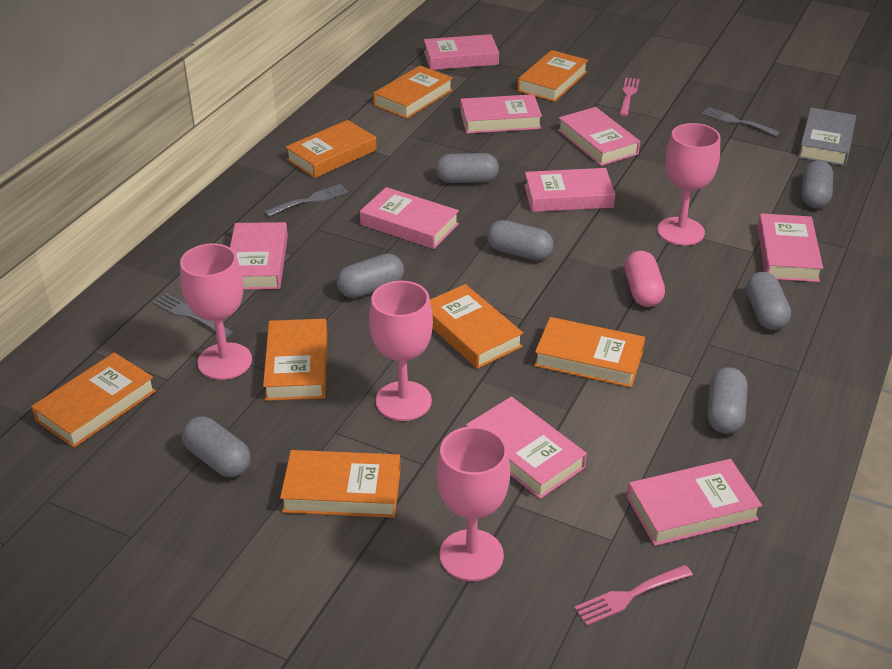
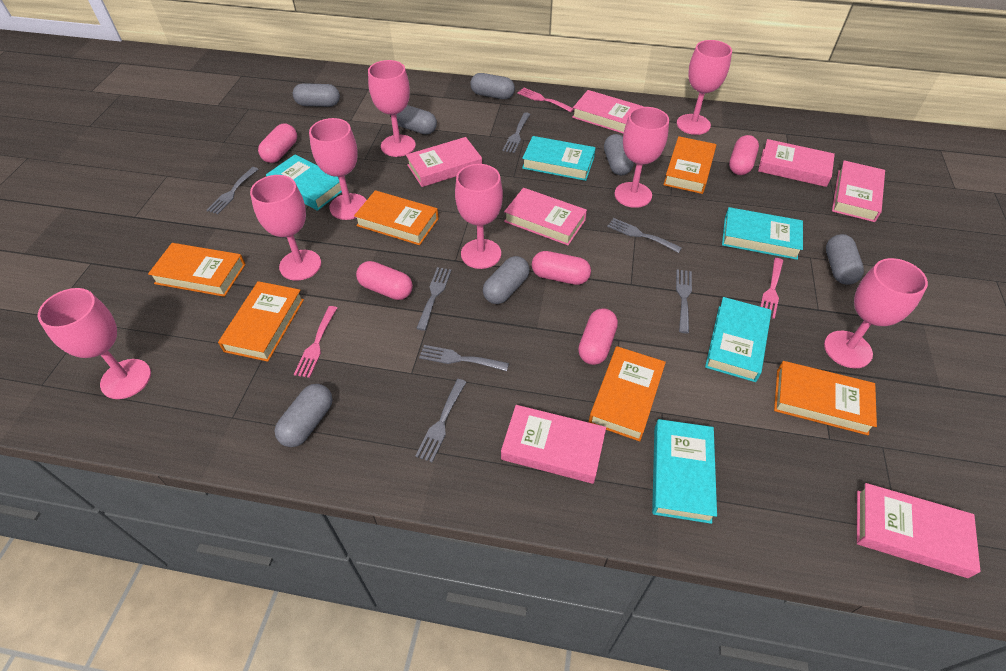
grey book: [798,108,856,166] = 1 -> none = 0
grey fork: [153,293,233,338] [264,184,348,217] [702,107,780,136] = 3 -> [206,167,258,214] [415,379,466,462] [416,267,451,331] [419,345,509,371] [503,112,530,153] [607,218,682,253] [676,270,692,333] = 7
orange book: [31,352,156,448] [263,319,327,401] [280,450,401,518] [285,120,377,178] [373,65,453,119] [430,284,523,369] [517,50,588,102] [534,317,645,388] = 8 -> [148,243,246,297] [218,281,304,362] [354,190,439,245] [589,346,666,442] [663,136,716,194] [774,361,877,435] = 6
pink book: [230,222,288,290] [360,187,459,249] [424,34,499,70] [460,94,542,134] [466,397,587,499] [524,168,615,212] [558,107,640,166] [627,459,762,546] [757,213,823,282] = 9 -> [406,137,482,187] [501,405,606,484] [504,188,587,245] [572,90,644,134] [758,139,835,187] [832,160,885,222] [857,483,980,578] = 7
pink capsule: [625,251,665,307] = 1 -> [258,124,297,163] [356,261,413,300] [532,251,591,285] [578,309,618,365] [729,135,759,175] = 5
pink fork: [574,565,693,626] [619,78,640,116] = 2 -> [294,306,337,378] [517,88,574,112] [760,258,783,319] = 3
pink goblet: [180,244,252,380] [369,281,433,421] [437,426,510,581] [657,123,720,246] = 4 -> [38,288,151,399] [250,175,321,281] [309,118,367,220] [368,60,416,157] [455,164,503,269] [614,107,669,208] [677,40,732,135] [824,258,928,368] = 8
turquoise book: none = 0 -> [266,155,342,211] [522,136,596,181] [652,419,717,524] [705,297,772,382] [722,207,803,260] = 5

